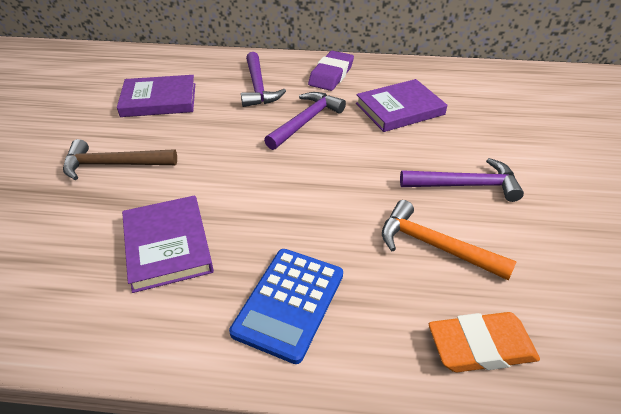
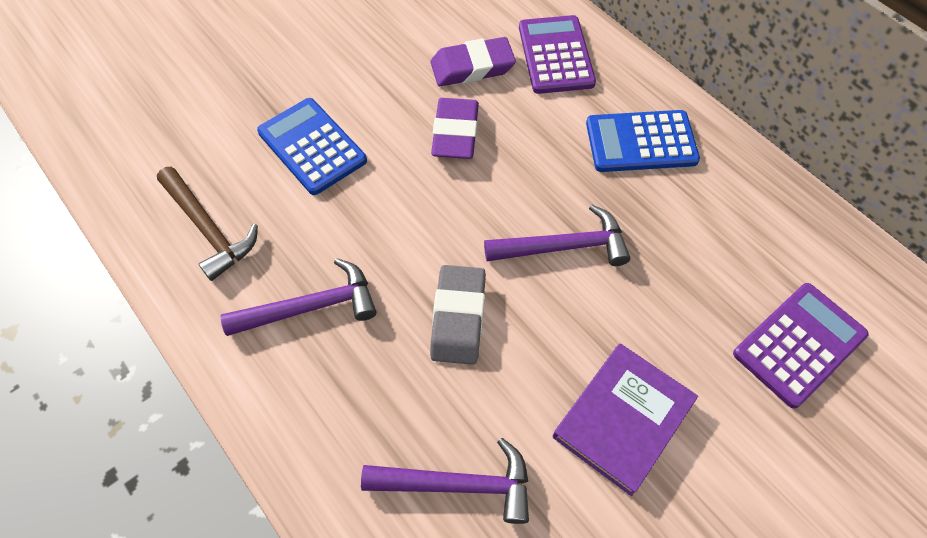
blue calculator: [229,249,343,364] = 1 -> [257,98,367,195] [586,110,700,172] = 2
grey eraser: none = 0 -> [430,265,486,365] = 1
orange eraser: [429,312,540,372] = 1 -> none = 0
orange hammer: [382,200,517,280] = 1 -> none = 0
purple book: [117,75,195,117] [122,195,214,293] [356,79,447,132] = 3 -> [553,343,698,496] = 1
purple calculator: none = 0 -> [519,15,596,94] [733,283,869,408] = 2
purple eraser: [308,51,354,91] = 1 -> [431,37,516,86] [431,98,479,159] = 2

